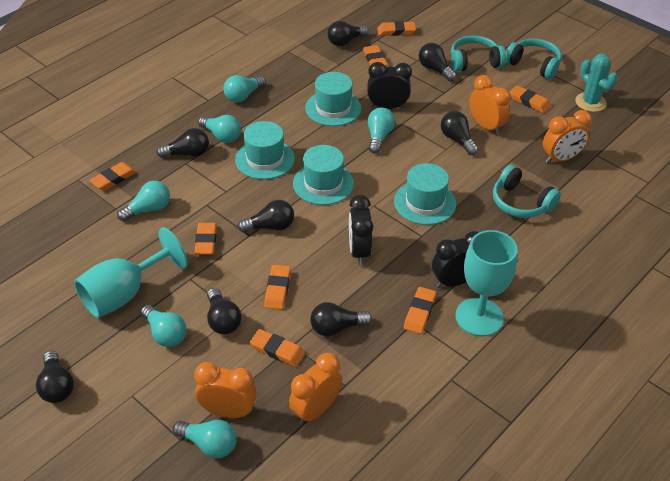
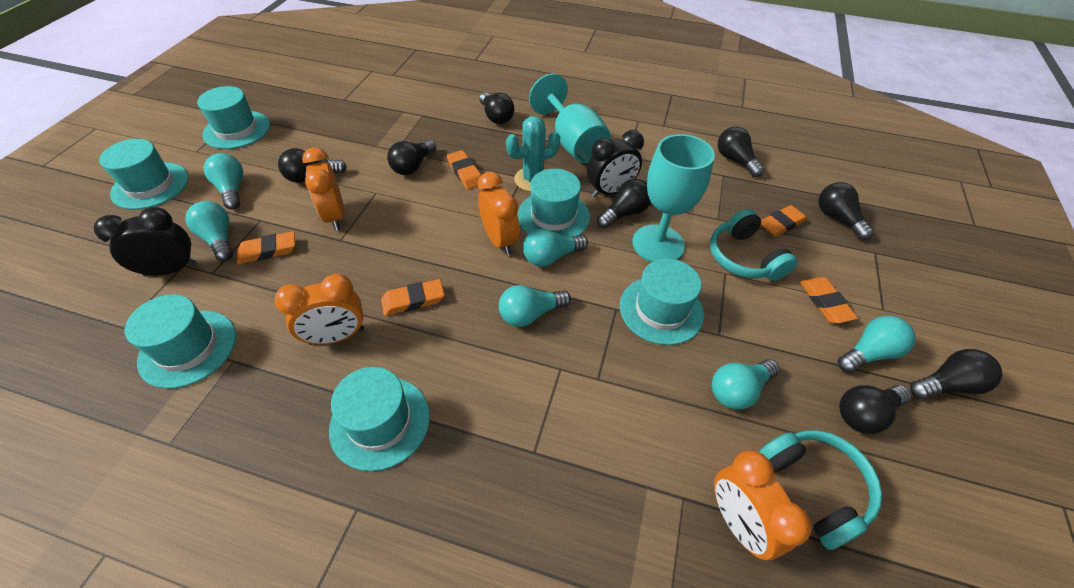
black clock: [349,195,373,265] [367,62,412,109] [432,231,479,288] = 3 -> [94,207,198,277] [587,130,644,198] = 2
orange eraser: [89,162,136,191] [194,223,217,255] [250,329,305,367] [264,265,291,310] [363,45,388,67] [377,21,416,36] [404,287,436,334] [510,85,551,113] = 8 -> [237,231,295,264] [381,279,445,316] [447,150,481,190] [761,205,807,237] [800,277,858,323] = 5
turquoise hat: [235,121,295,180] [293,145,354,205] [305,72,361,126] [394,163,456,225] = 4 -> [99,139,189,210] [125,294,236,389] [197,86,270,149] [329,367,430,471] [518,169,590,237] [620,259,704,345] = 6
turquoise headphones: [451,35,506,72] [493,165,561,218] [506,38,562,79] = 3 -> [710,209,798,281] [759,430,882,550] = 2

